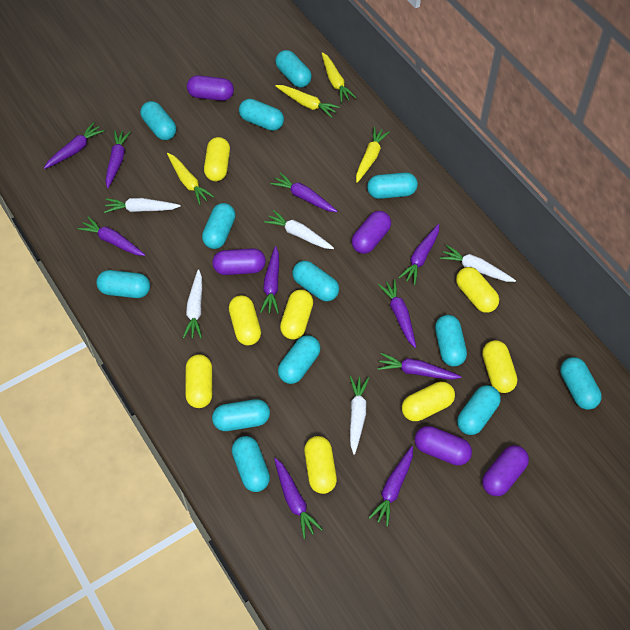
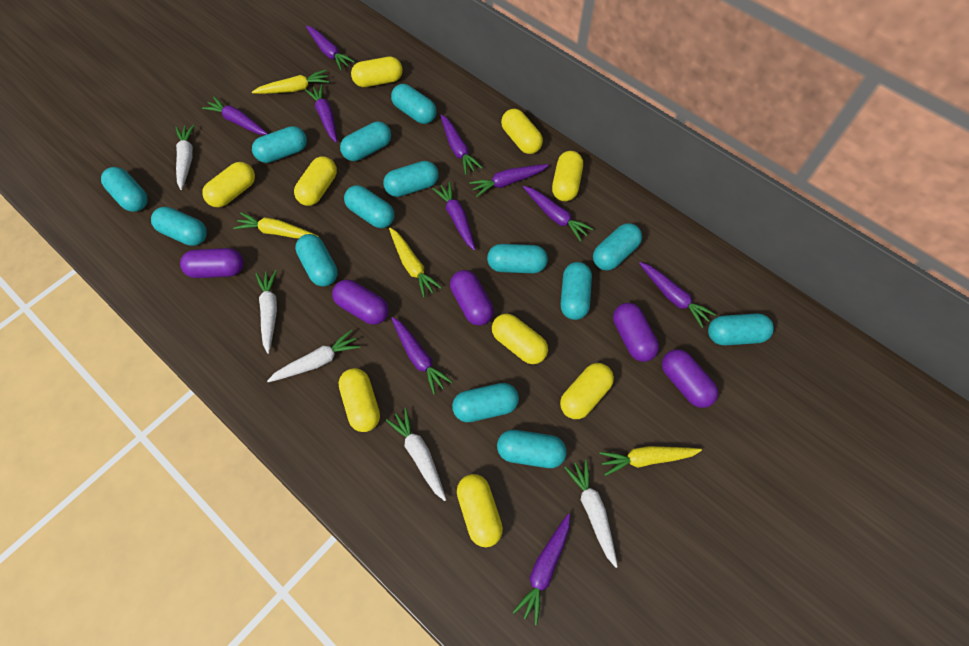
turquoise capsule: [96,270,150,298] [140,101,176,140] [202,203,236,249] [212,399,270,431] [232,436,270,492] [239,99,284,131] [275,50,312,88] [278,335,321,384] [292,261,339,301] [367,172,418,199] [435,315,467,366] [457,385,501,435] [560,357,602,410] = 13 -> [101,167,148,212] [151,207,207,246] [252,126,307,163] [295,234,338,286] [340,121,391,161] [344,185,395,228] [383,161,439,197] [391,84,436,124] [452,383,519,422] [487,244,548,273] [497,430,566,468] [561,262,592,320] [593,223,642,271] [708,313,774,346] = 14
yellow capsule: [185,354,212,408] [204,137,230,181] [229,295,261,346] [280,289,313,340] [304,436,337,494] [402,381,455,421] [456,267,499,313] [482,340,517,393] = 8 -> [202,162,255,207] [294,156,337,206] [338,368,380,432] [351,57,403,87] [457,474,503,547] [492,313,548,364] [501,109,543,154] [552,151,583,201] [560,363,614,419] = 9

